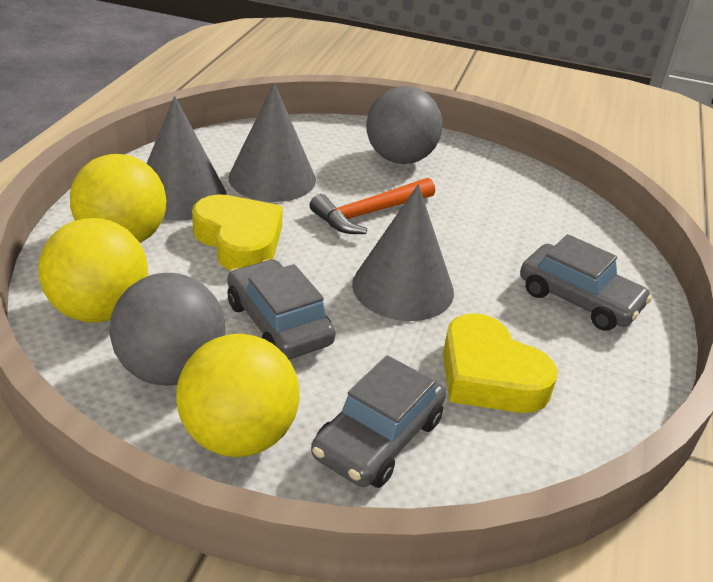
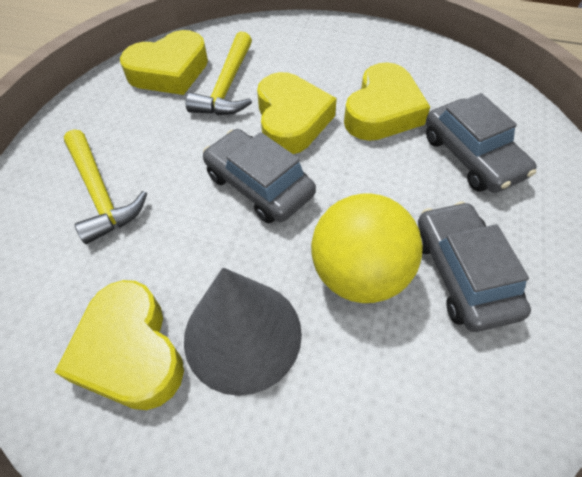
grey ball: [110,273,225,386] [366,86,442,164] = 2 -> none = 0
grey cone: [147,96,227,221] [229,83,316,202] [352,184,454,321] = 3 -> [184,268,302,396] = 1
orange hammer: [310,178,435,234] = 1 -> none = 0
yellow ball: [38,218,148,323] [70,154,167,243] [176,334,300,457] = 3 -> [311,193,423,303] = 1
yellow hammer: none = 0 -> [64,129,147,244] [186,31,252,115] = 2
yellow heart: [192,194,283,271] [443,313,558,413] = 2 -> [55,280,184,410] [120,30,208,95] [257,72,337,154] [344,62,430,141] = 4

